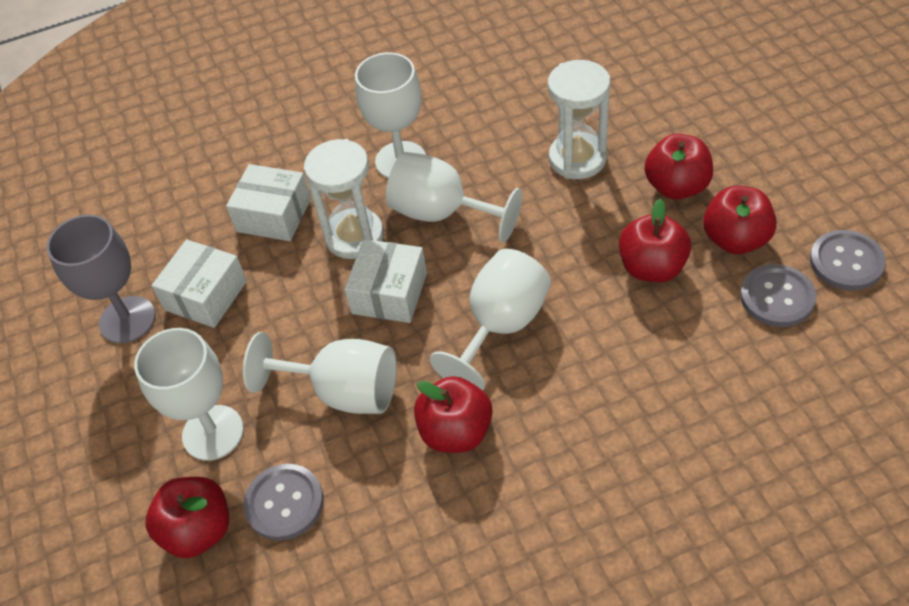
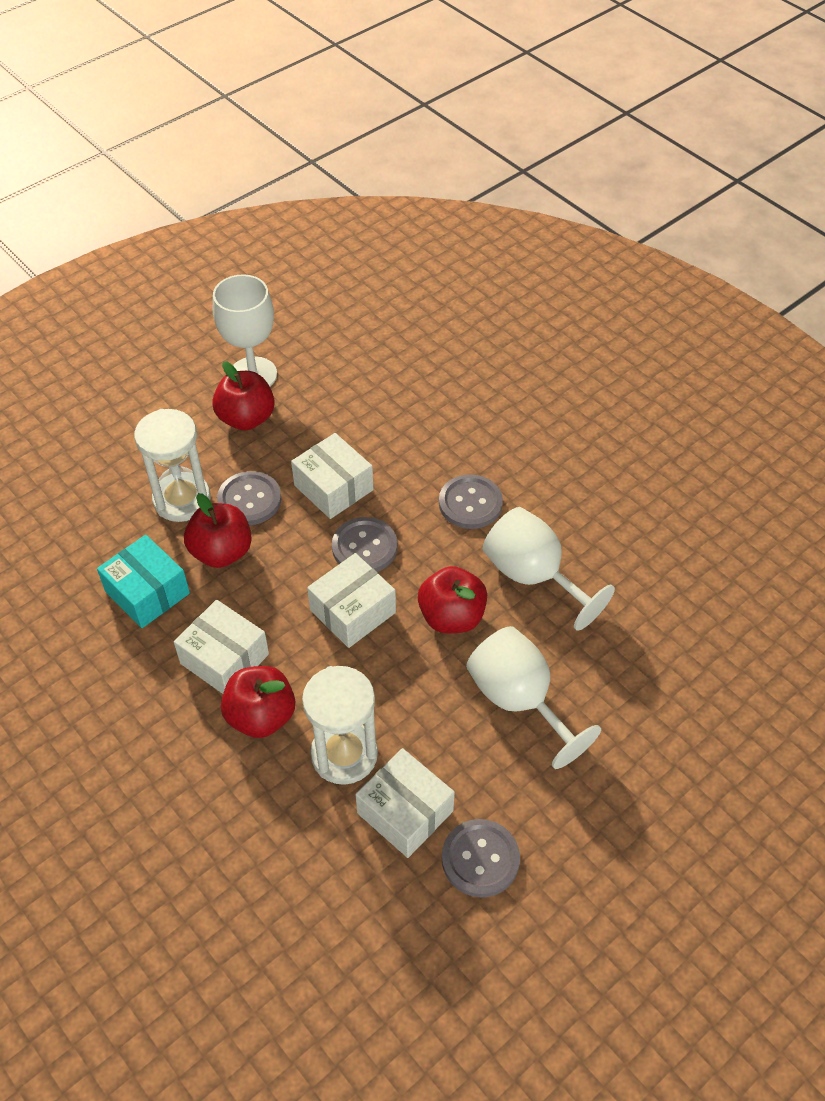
grey button: [243,464,323,541] [740,264,816,327] [810,230,886,291] = 3 -> [217,471,281,525] [332,517,397,572] [439,474,503,529] [442,819,520,897] = 4
grey goblet: [47,214,156,344] = 1 -> none = 0
red apple: [145,477,229,558] [414,376,493,453] [619,199,691,282] [644,134,713,200] [703,186,777,254] = 5 -> [184,493,252,568] [212,361,275,430] [221,666,295,738] [418,566,487,633] = 4
turquoise box: none = 0 -> [97,535,190,628] = 1
white box: [151,239,247,328] [226,164,311,241] [344,239,427,323] = 3 -> [174,600,269,694] [291,433,373,519] [307,553,396,648] [355,748,455,858] = 4
white goblet: [134,328,244,461] [243,332,397,414] [355,52,426,178] [386,152,522,242] [430,249,551,391] = 5 -> [213,275,277,387] [466,626,601,769] [483,507,615,631] = 3

